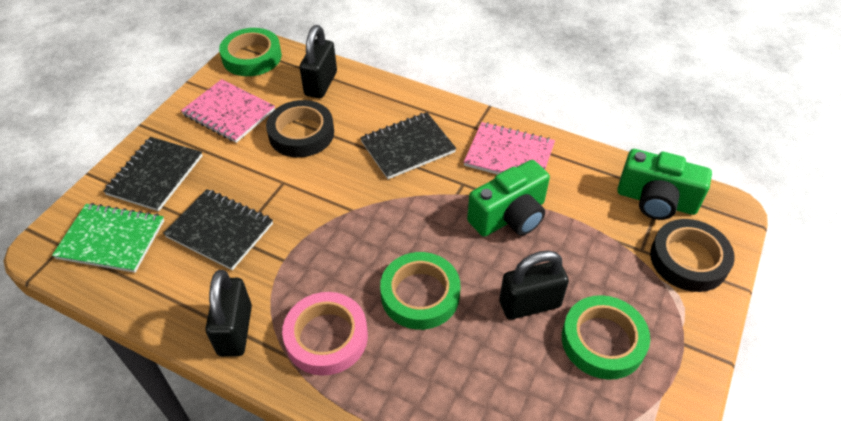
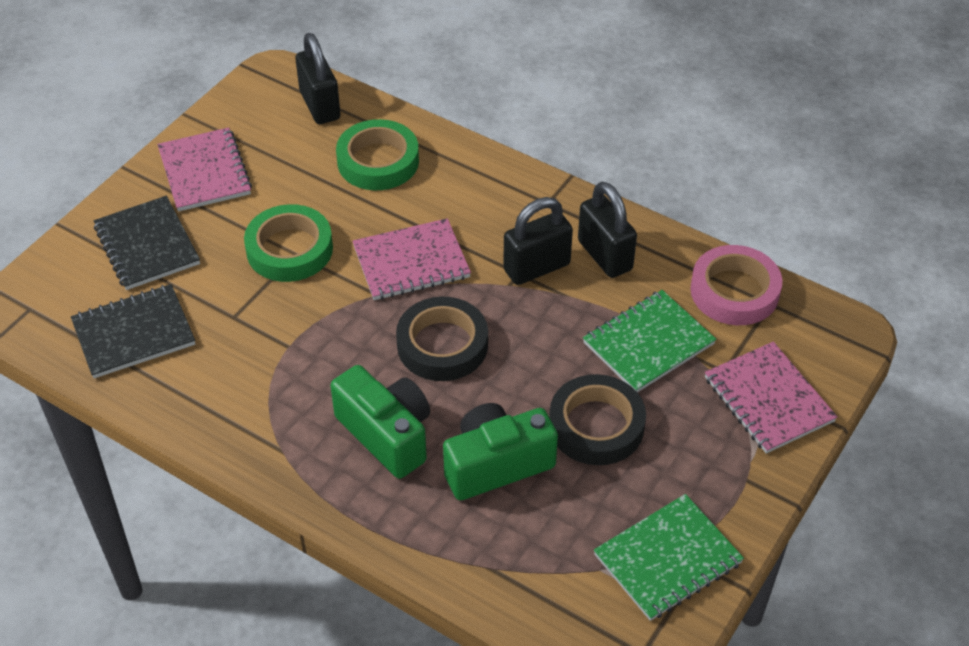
black notebook: [103,137,203,211] [163,189,273,270] [360,112,456,179] = 3 -> [71,284,195,378] [94,196,200,290] = 2
green notebook: [52,203,164,273] = 1 -> [583,290,716,392] [594,494,744,621] = 2
green tape: [219,28,282,76] [380,252,460,330] [562,295,650,380] = 3 -> [244,204,333,282] [336,119,419,190] = 2
pink notebook: [181,79,275,143] [464,122,555,175] = 2 -> [157,127,252,212] [352,218,471,300] [705,342,838,454] = 3

